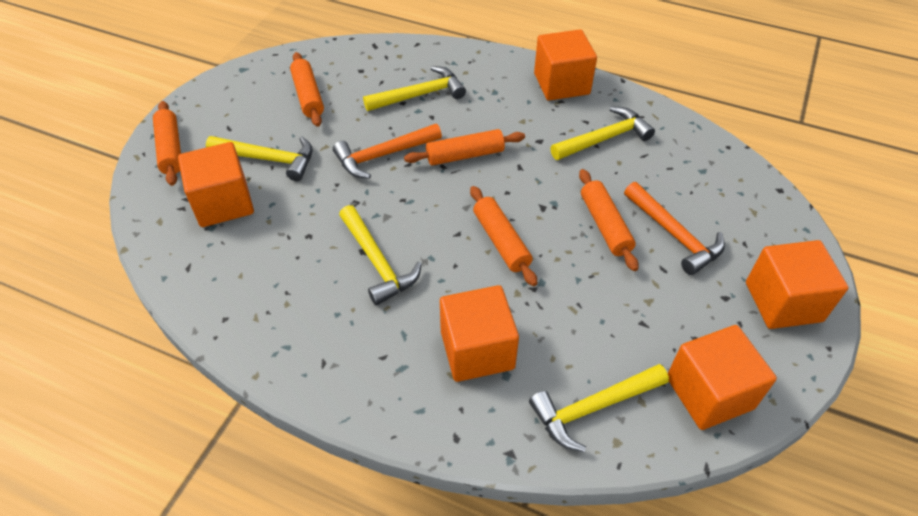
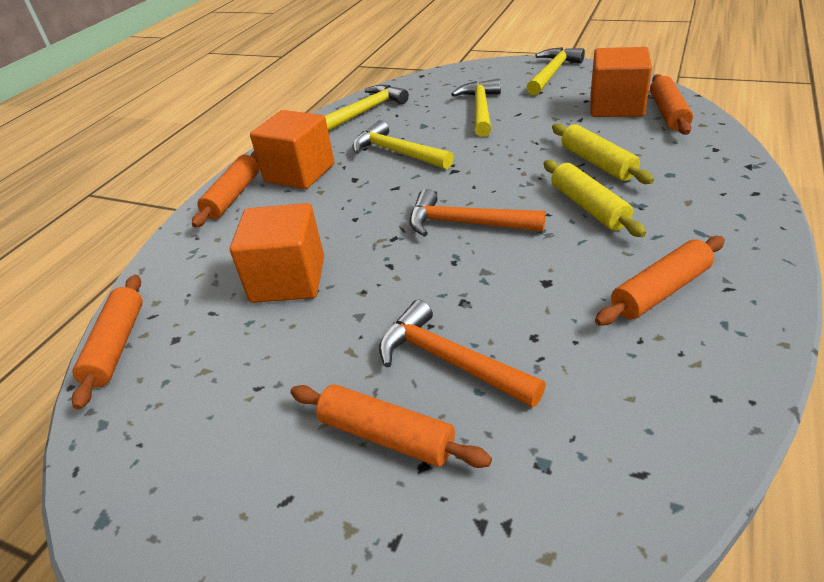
orange cube: [178,142,254,227] [440,285,519,382] [534,29,597,101] [668,325,777,430] [746,240,848,329] = 5 -> [230,203,324,303] [250,110,335,189] [590,47,652,117] = 3
yellow hammer: [206,136,313,181] [339,205,422,305] [363,66,466,111] [529,364,669,452] [550,107,655,160] = 5 -> [325,85,409,131] [352,120,454,169] [451,79,501,137] [526,47,585,95] = 4
yellow rolling pin: none = 0 -> [544,160,646,237] [552,123,654,184] = 2

